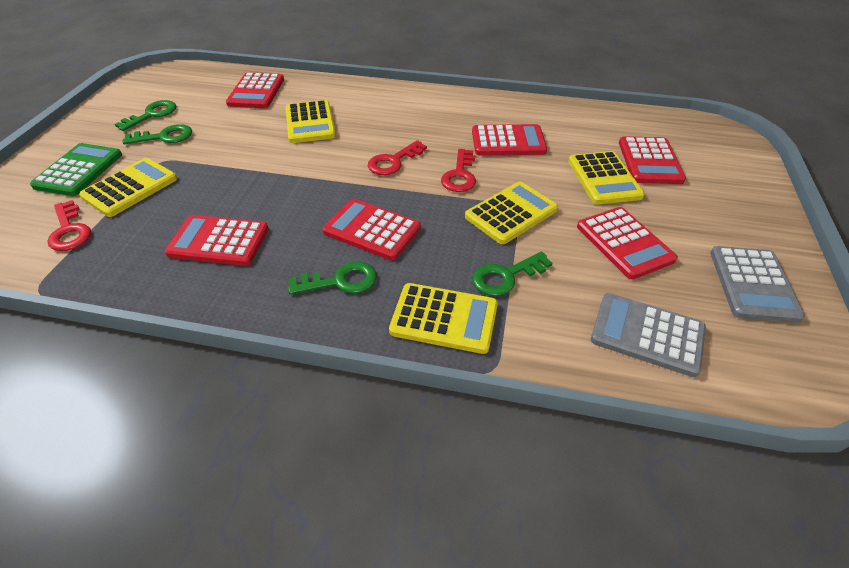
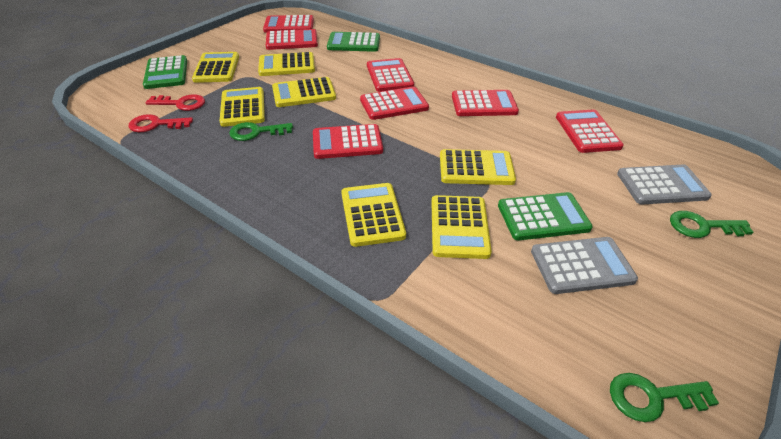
green calculator: [30,143,122,196] = 1 -> [143,55,187,89] [327,32,380,52] [498,192,593,240] = 3
green key: [115,100,176,131] [122,124,192,144] [288,261,377,294] [472,252,553,296] = 4 -> [229,122,293,141] [610,373,719,422] [670,211,753,238] = 3
red calculator: [165,215,269,266] [226,72,284,108] [322,199,421,261] [472,124,547,156] [577,207,678,279] [619,136,686,184] = 6 -> [263,15,314,33] [266,29,318,50] [313,124,383,159] [360,87,429,120] [367,58,414,92] [452,90,519,116] [556,109,624,153] = 7
red key: [48,200,91,251] [368,140,427,175] [441,149,476,192] = 3 -> [128,114,193,132] [146,95,205,111] = 2
yellow calculator: [79,158,177,217] [286,100,336,143] [389,283,498,354] [465,182,558,244] [568,151,645,204] = 5 -> [192,52,239,83] [220,87,265,127] [258,52,315,76] [272,77,336,107] [341,183,406,247] [431,195,492,259] [440,149,516,185] = 7

